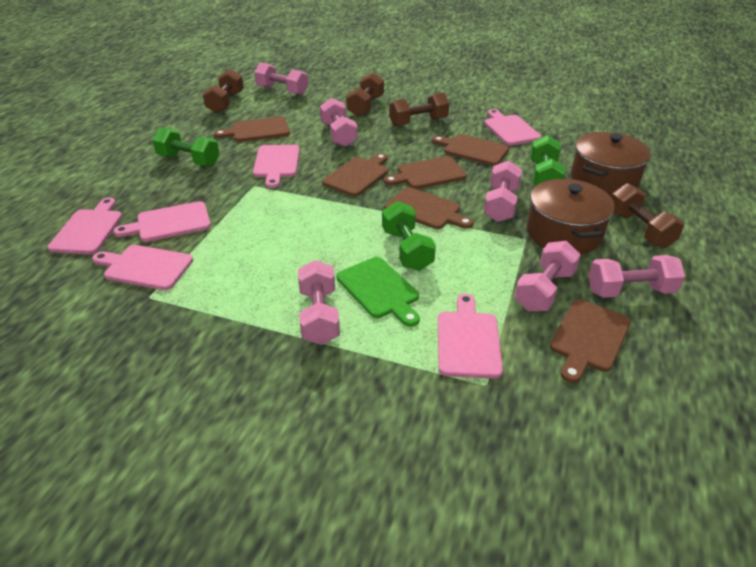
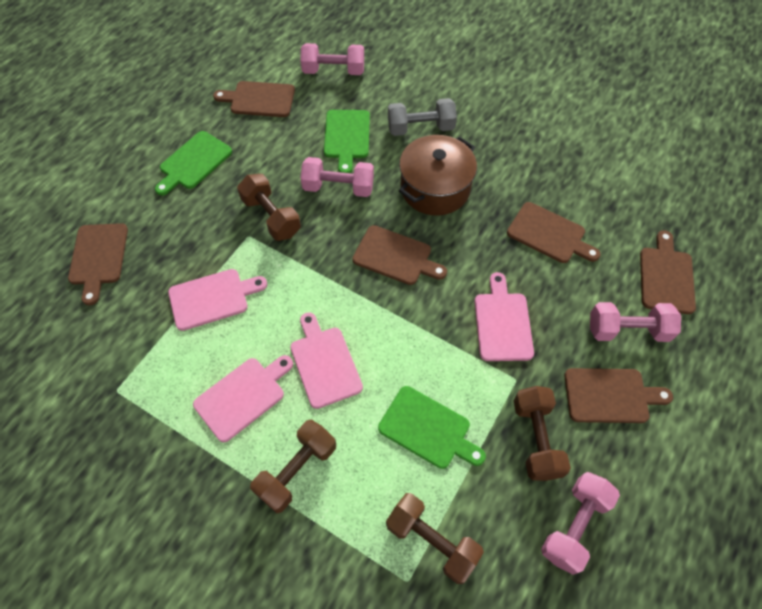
brown pot: [527,179,615,254] [571,132,651,196] = 2 -> [399,135,477,216] = 1
green cutting board: [336,257,420,327] = 1 -> [155,131,232,196] [324,110,370,173] [378,386,486,469] = 3
green dumbbell: [152,128,220,166] [382,201,436,271] [530,135,565,186] = 3 -> none = 0
grey dumbbell: none = 0 -> [388,98,457,136] = 1
pink cutting board: [48,197,122,254] [92,245,193,290] [113,201,211,242] [253,145,300,188] [438,293,503,379] [484,109,541,146] = 6 -> [168,269,267,331] [193,355,293,442] [290,312,363,409] [475,272,534,361] = 4
pink dumbbell: [254,62,308,95] [298,260,340,345] [320,98,358,147] [484,161,522,222] [515,241,581,311] [588,255,685,298] = 6 -> [300,43,364,75] [300,157,374,197] [541,472,620,575] [590,302,681,342] = 4

